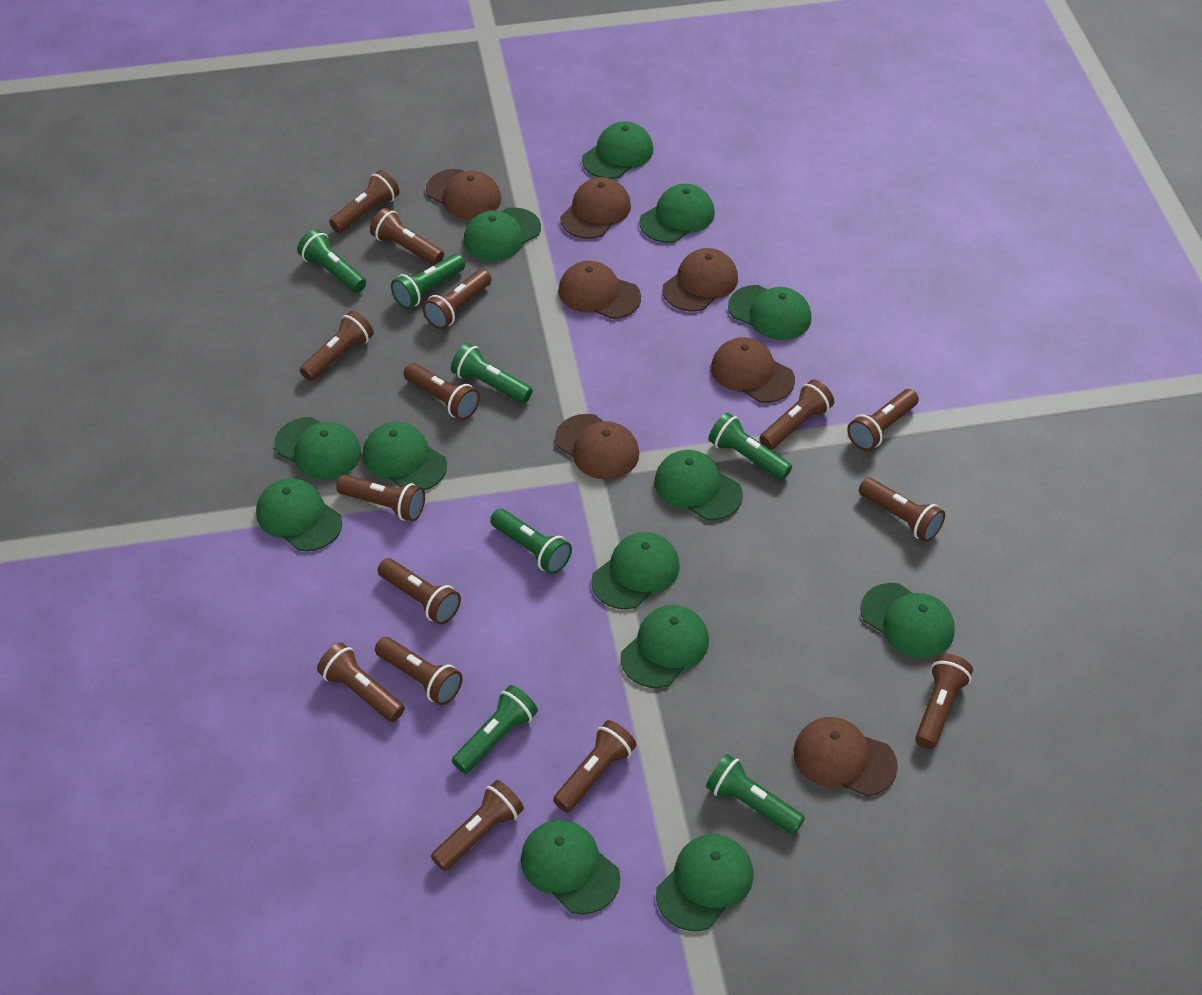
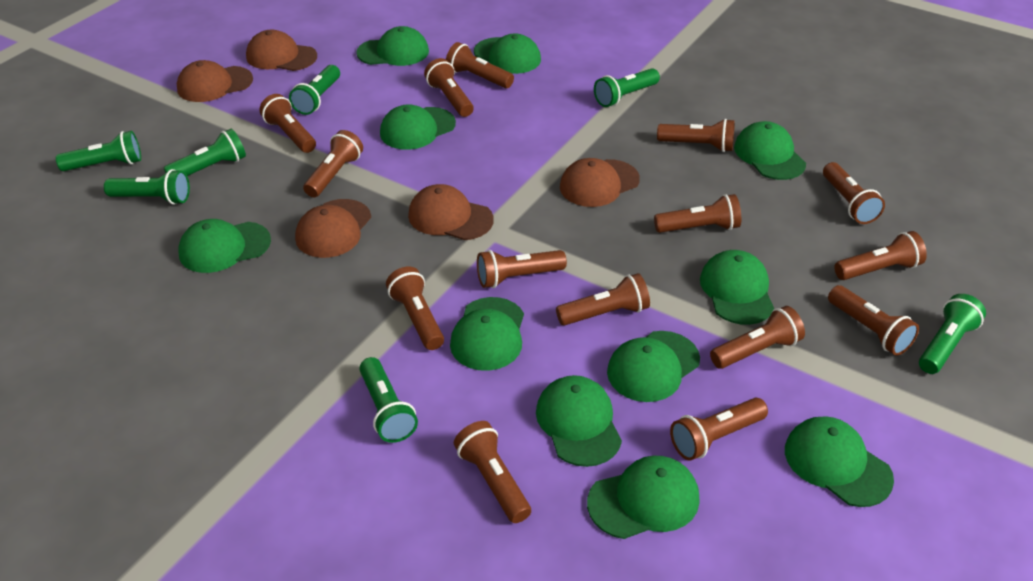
brown cap: [426,169,501,220] [555,414,639,480] [558,261,641,319] [560,177,631,239] [662,248,738,312] [711,337,795,403] [793,717,898,796] = 7 -> [177,60,253,102] [246,30,317,71] [295,199,371,258] [408,184,494,240] [560,158,640,207] = 5
green cap: [256,478,342,551] [275,417,361,480] [363,422,447,490] [464,207,541,261] [521,820,621,914] [582,121,653,179] [591,532,680,610] [620,605,709,688] [639,184,715,243] [655,450,743,520] [656,834,753,931] [728,285,811,340] [860,583,955,658] = 13 -> [178,219,271,273] [356,26,429,66] [380,104,456,150] [450,297,524,371] [474,34,541,74] [536,375,622,467] [587,456,699,539] [607,331,700,402] [700,250,774,325] [734,121,806,180] [785,416,894,507] = 11

